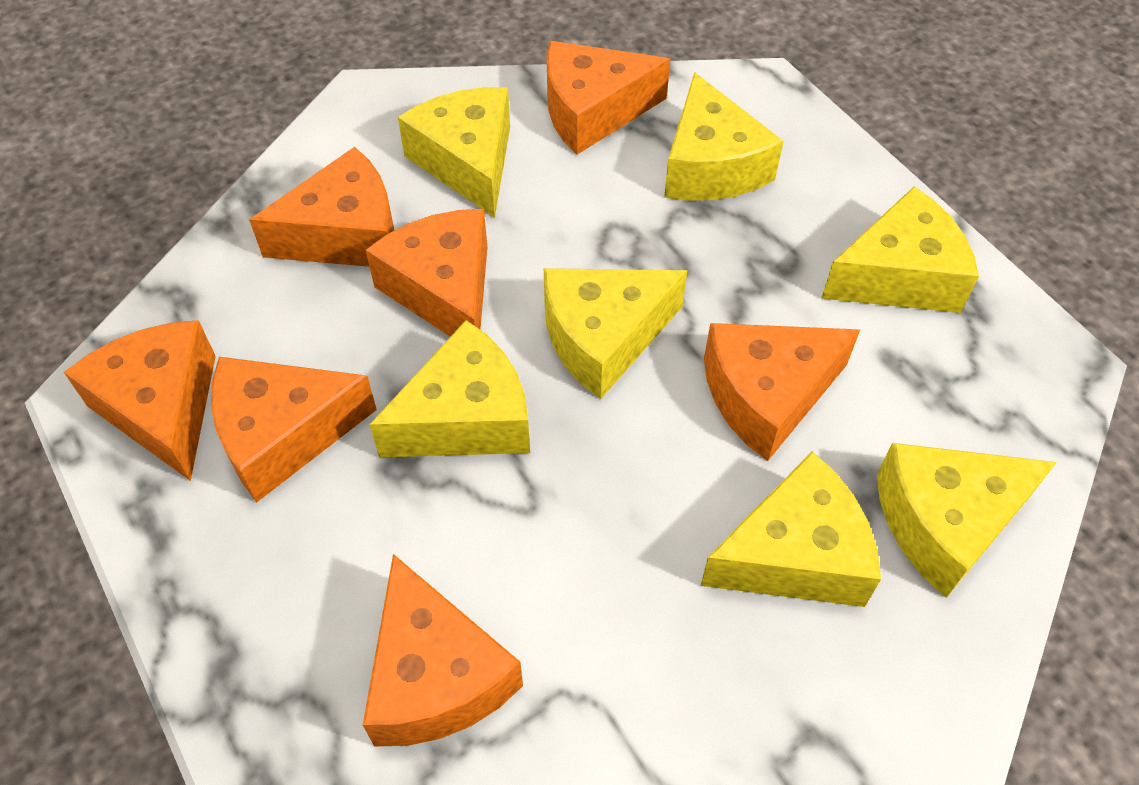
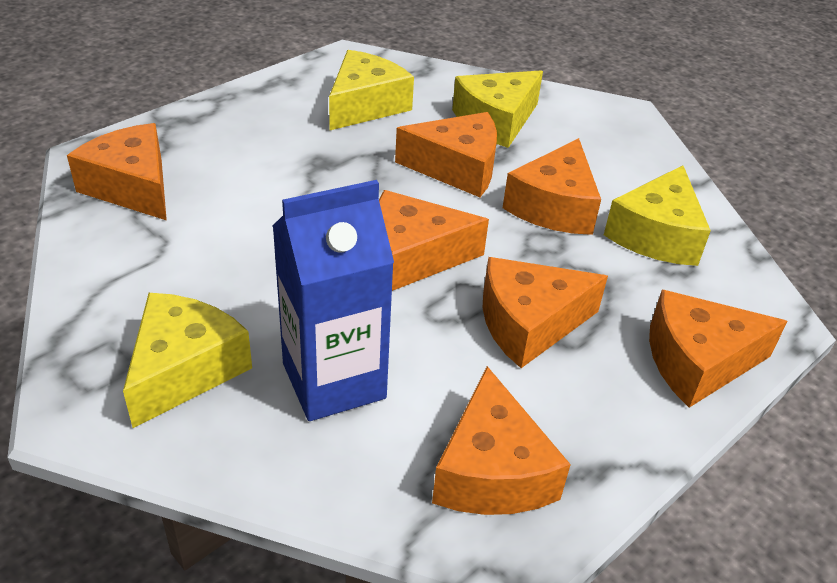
blue carton: none = 0 -> [272,180,394,421] = 1
yellow cheese: [369,320,530,457] [398,87,510,218] [544,268,688,399] [664,72,784,201] [701,451,881,607] [821,186,979,313] [877,443,1057,598] = 7 -> [123,293,252,428] [329,50,414,130] [452,70,543,148] [604,166,711,266] = 4

